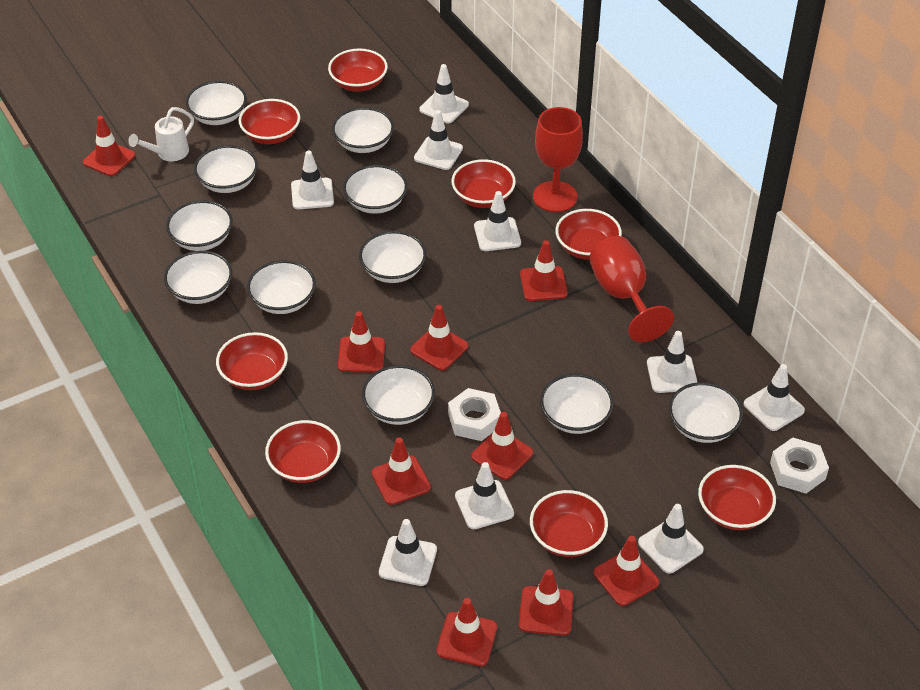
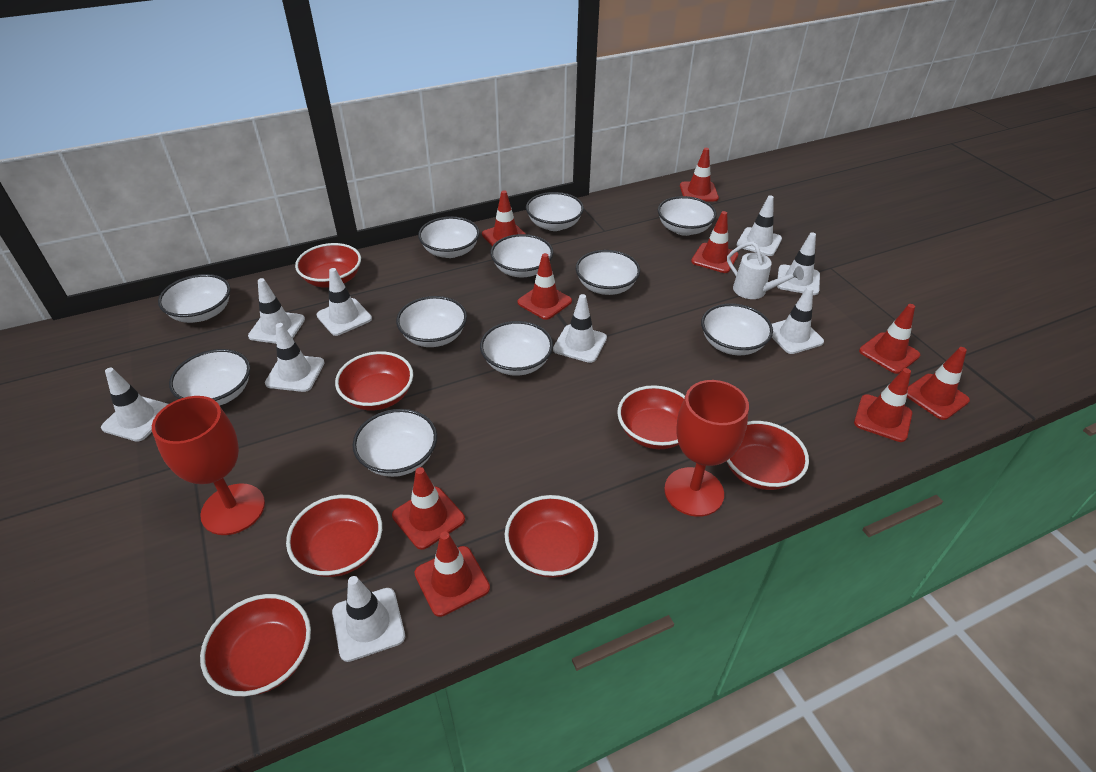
red bowl: [216,332,288,390] [239,99,300,144] [265,420,341,483] [328,49,388,92] [451,159,516,208] [530,490,608,557] [555,209,622,260] [698,465,776,530] = 8 -> [200,594,311,696] [286,495,382,577] [295,243,361,288] [335,351,413,411] [505,495,598,578] [617,385,685,449] [726,421,809,490] = 7
white nut: [448,388,501,441] [770,438,829,494] = 2 -> none = 0

